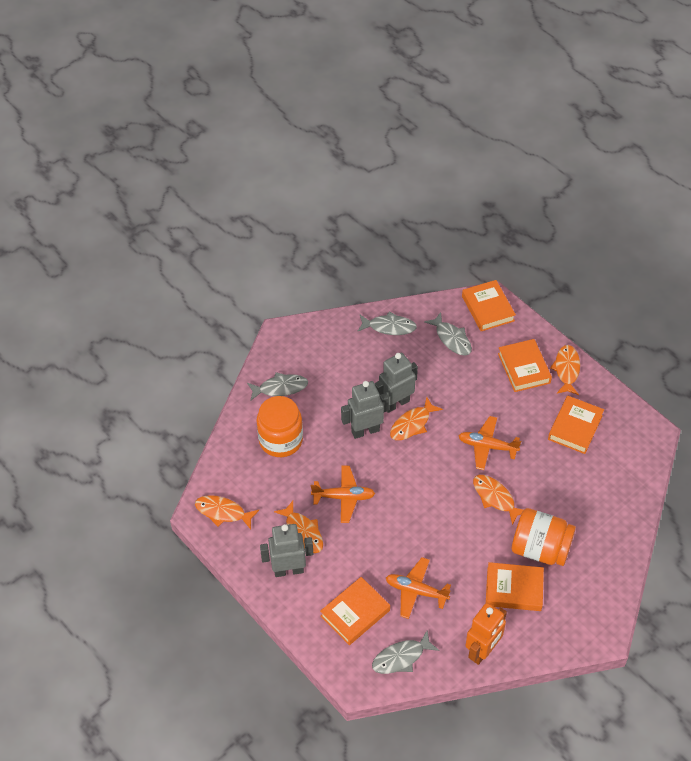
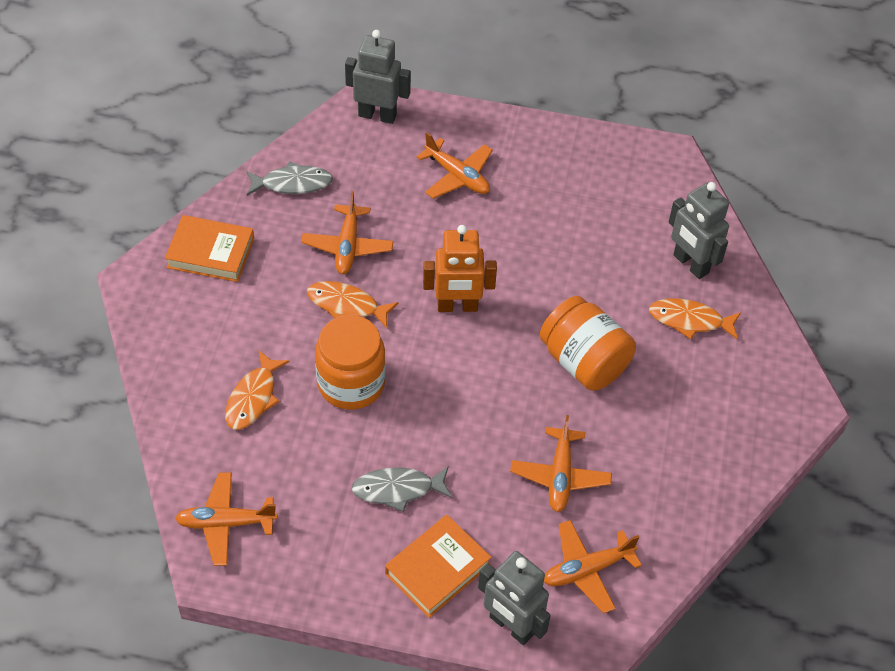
grey fish: [247,372,308,401] [357,311,417,335] [372,631,439,674] [424,312,472,356] = 4 -> [246,161,333,196] [352,466,452,512] = 2
orange book: [320,577,390,645] [462,280,516,331] [486,562,544,611] [498,339,552,392] [548,396,604,454] = 5 -> [165,215,254,282] [385,515,492,618] = 2
orange fish: [195,495,259,529] [274,501,323,553] [390,397,443,440] [473,475,523,525] [550,345,580,395] = 5 -> [225,351,290,430] [307,281,399,328] [649,298,741,340] = 3
orange plane: [311,466,375,523] [386,557,451,619] [459,416,521,470] = 3 -> [175,472,277,566] [301,191,394,274] [416,132,493,199] [510,415,612,512] [544,520,642,614] = 5

